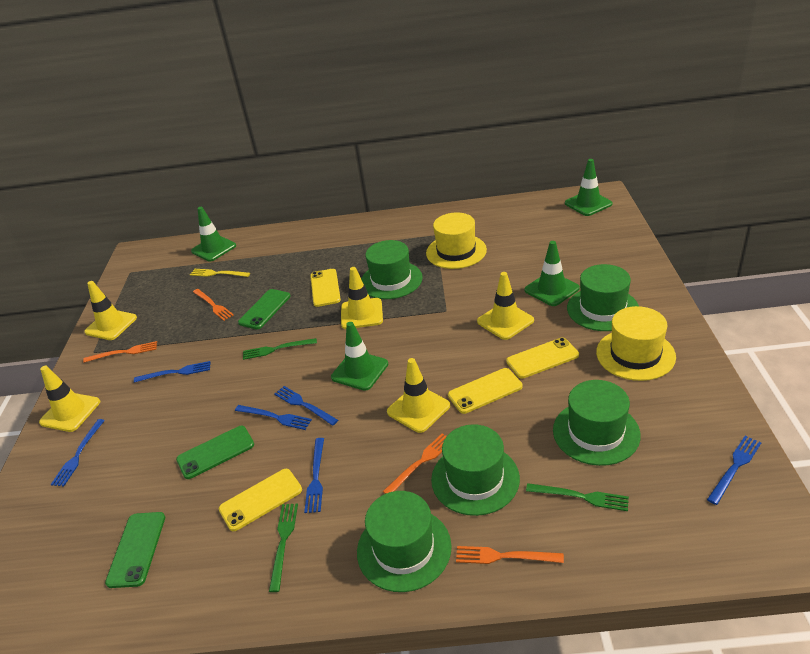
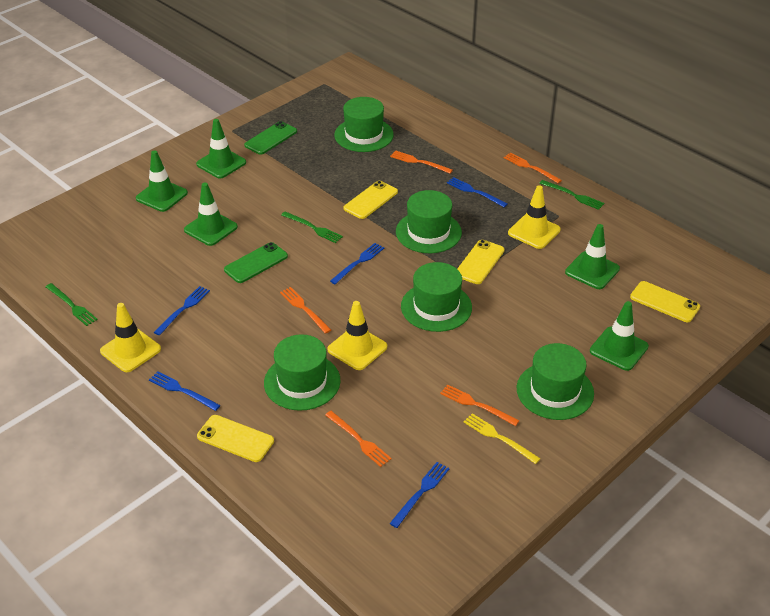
blue fork: [51,419,105,486] [134,361,211,383] [235,405,312,430] [274,386,338,426] [304,438,324,513] [707,436,761,505] = 6 -> [149,371,221,411] [154,286,210,335] [330,243,385,284] [389,462,450,528] [447,177,508,207] = 5
green phone: [105,512,165,588] [176,426,254,479] [238,289,291,329] = 3 -> [224,242,288,283] [244,121,297,155] = 2
green traffic cone: [191,207,236,261] [331,322,388,391] [524,241,580,306] [565,159,613,216] = 4 -> [136,150,188,212] [184,183,238,246] [196,119,246,179] [565,224,620,289] [590,301,649,371] = 5
orange fork: [83,341,157,363] [193,289,234,321] [382,433,447,494] [456,546,564,564] = 4 -> [280,287,331,334] [325,411,392,467] [390,150,453,173] [440,384,520,426] [504,153,562,183] = 5
yellow hat: [426,212,487,269] [596,306,676,381] = 2 -> none = 0
yellow traffic cone: [39,366,100,432] [84,281,137,340] [341,267,383,329] [387,358,450,433] [477,272,534,340] = 5 -> [100,303,161,372] [327,301,387,370] [508,185,561,249] = 3

